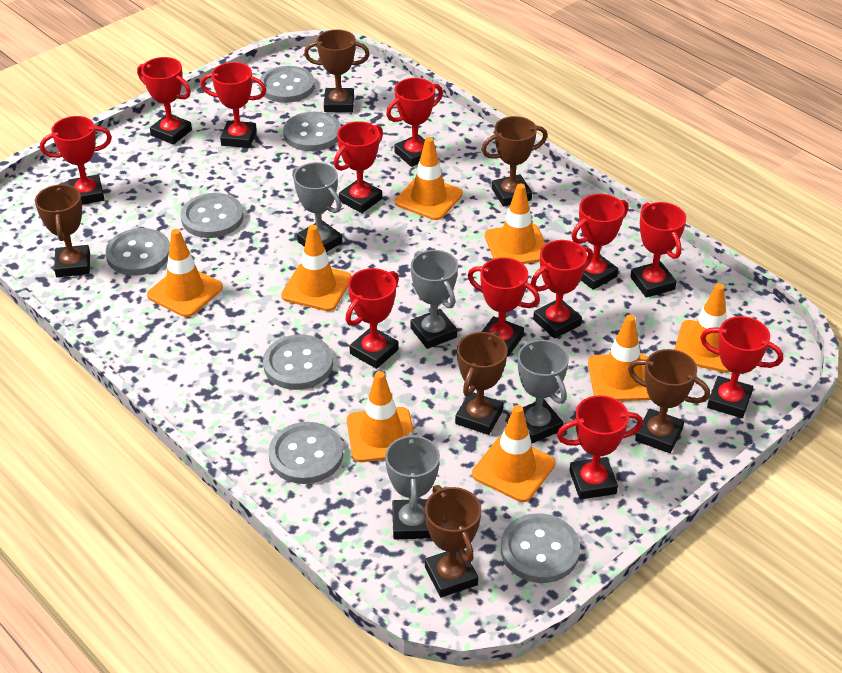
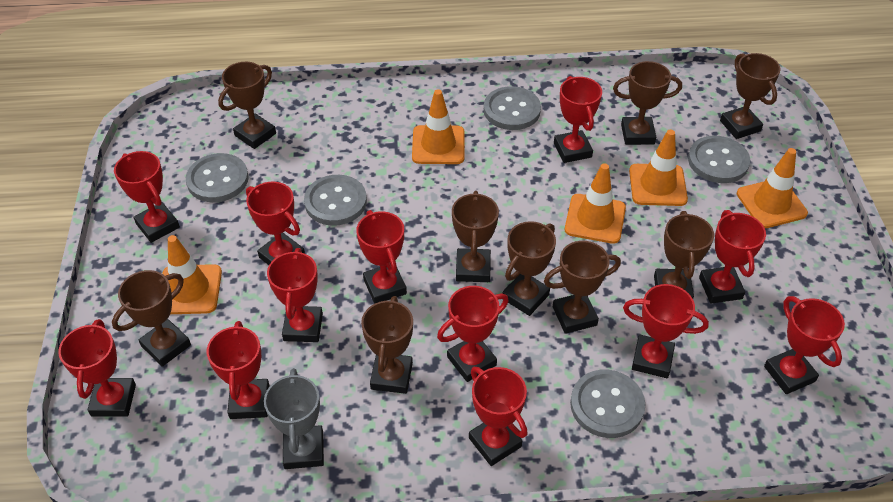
brown trophy: [35,184,90,277] [304,29,370,112] [425,485,482,598] [455,332,508,435] [481,116,548,207] [628,349,710,453] = 6 -> [112,270,191,367] [218,62,276,149] [361,296,413,394] [452,191,499,282] [502,221,556,316] [544,241,621,334] [613,61,682,145] [654,211,714,299] [720,53,781,139] = 9
grey button: [105,228,170,276] [181,193,244,238] [259,66,315,103] [263,335,333,390] [269,422,343,484] [283,112,341,151] [501,513,580,583] = 7 -> [186,153,249,202] [304,175,367,226] [484,86,541,130] [570,370,645,438] [688,136,750,183] = 5
grey trophy: [292,162,342,252] [385,432,440,540] [410,250,458,349] [518,340,569,444] = 4 -> [264,368,324,469] = 1
orange traffic cone: [147,229,223,317] [281,225,351,311] [347,371,415,462] [395,137,463,220] [472,405,555,502] [485,183,546,264] [588,314,651,401] [674,283,731,373] = 8 -> [162,235,222,314] [412,89,465,164] [565,163,626,244] [629,129,688,206] [737,148,808,228] = 5

